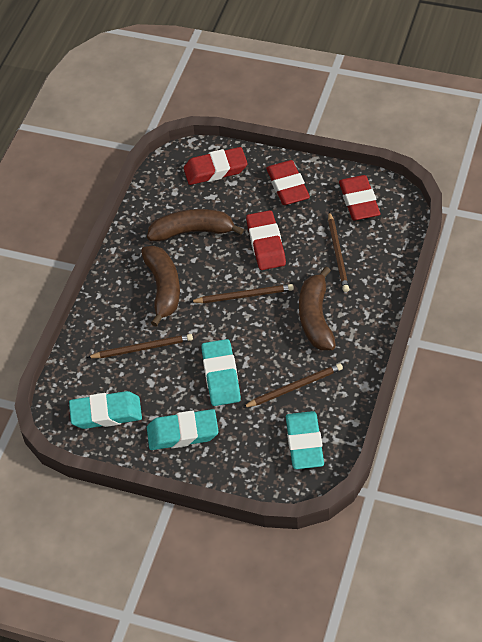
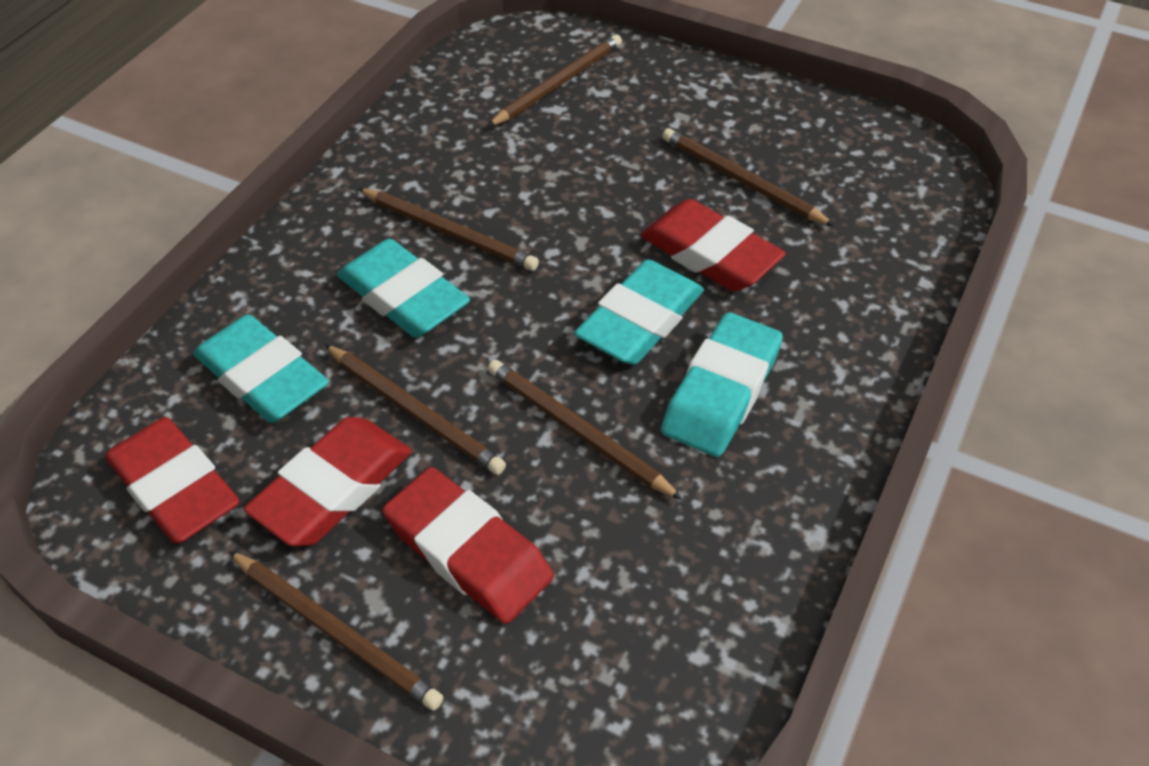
brown banana: [141,246,180,327] [147,209,244,242] [299,267,336,350] = 3 -> none = 0
brown pencil: [87,334,193,358] [190,284,294,303] [242,363,343,408] [328,212,349,292] = 4 -> [228,551,443,711] [324,344,506,475] [358,188,539,271] [487,34,622,127] [488,360,683,500] [662,128,835,226] = 6

